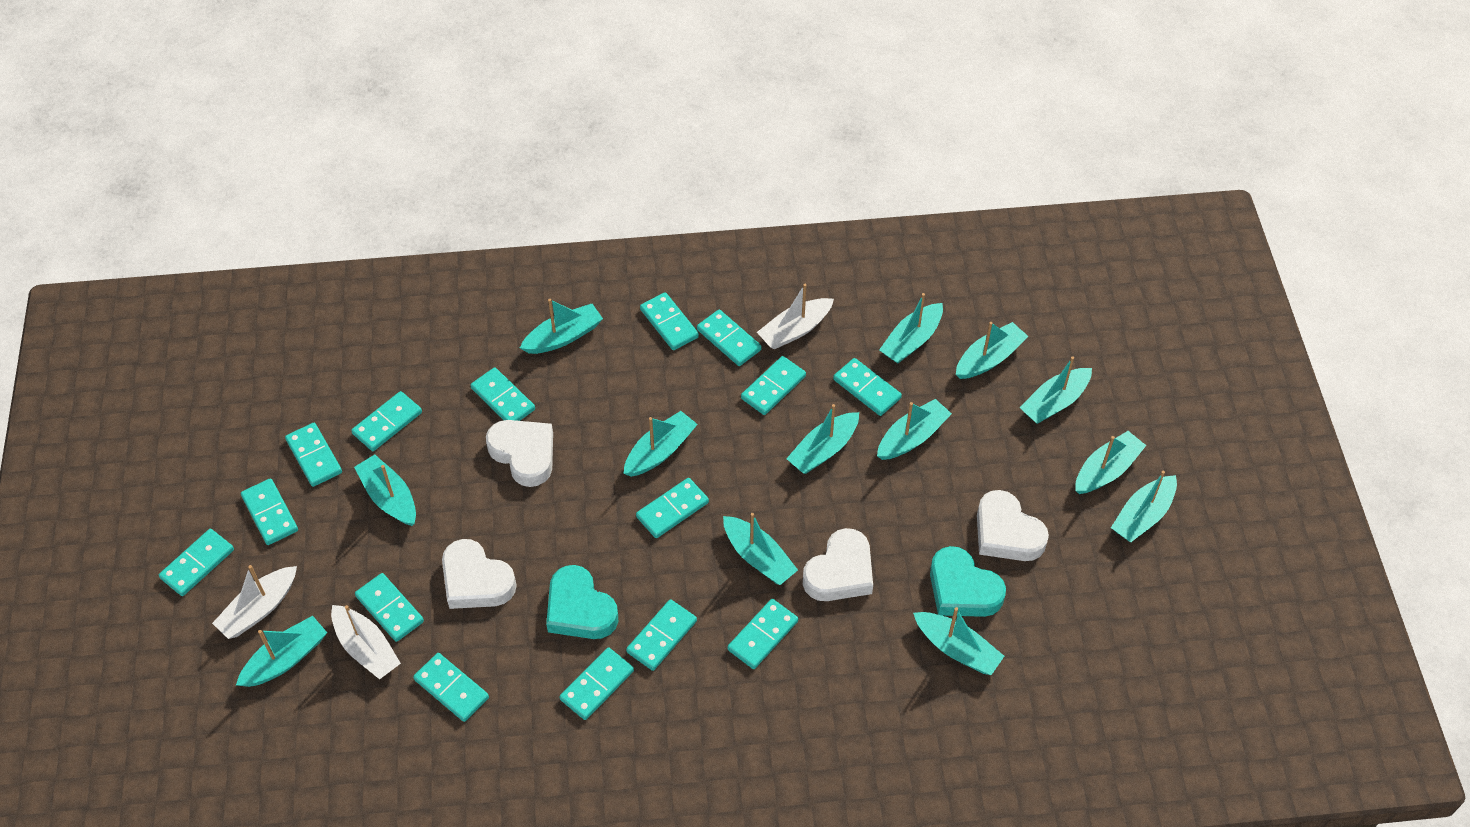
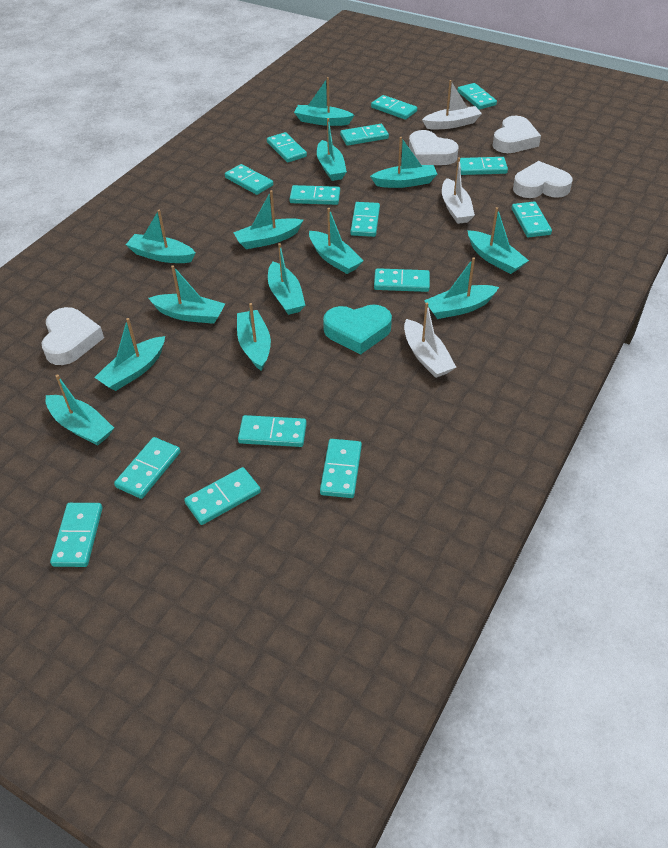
turquoise heart: [546,565,618,639] [930,546,1006,617] = 2 -> [323,304,392,355] = 1

